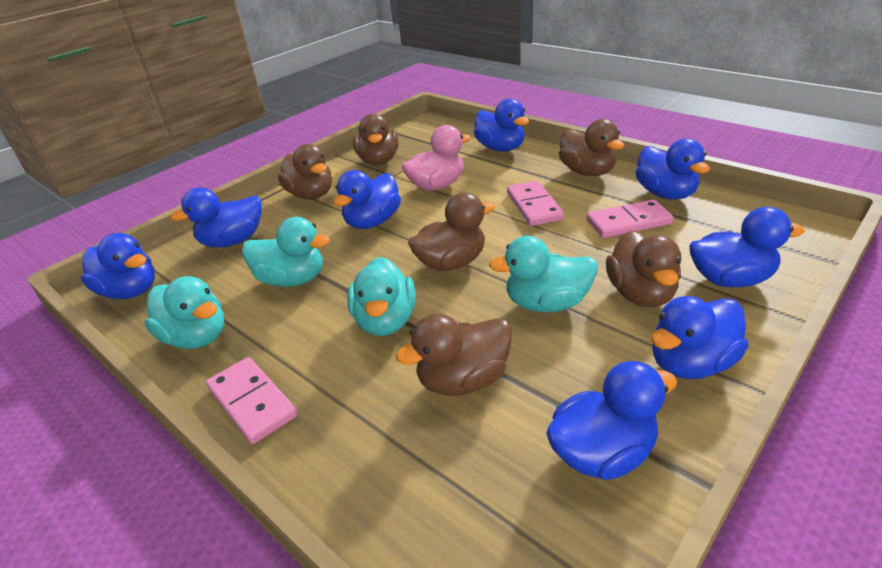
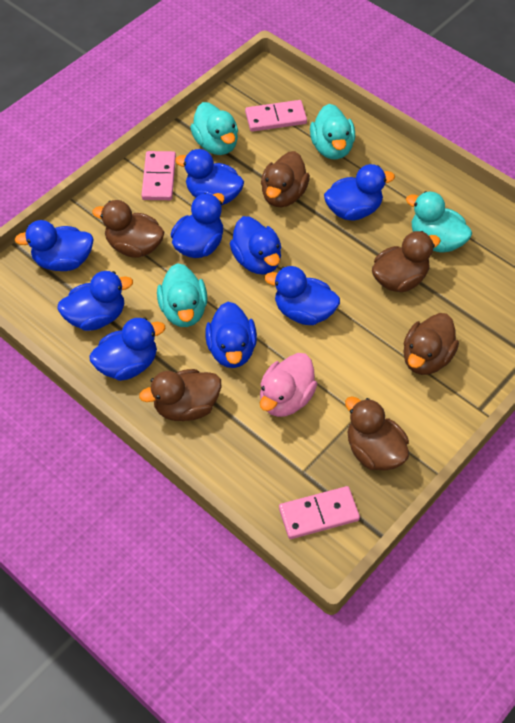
blue duck: [81,233,155,299] [170,188,262,247] [333,170,401,229] [474,99,529,152] [546,361,677,480] [635,138,710,199] [651,296,748,379] [689,207,805,287] = 8 -> [15,220,94,271] [57,271,133,331] [89,318,165,381] [171,193,224,258] [175,149,244,206] [205,302,257,368] [229,216,281,275] [265,266,340,325] [324,164,395,221] = 9

